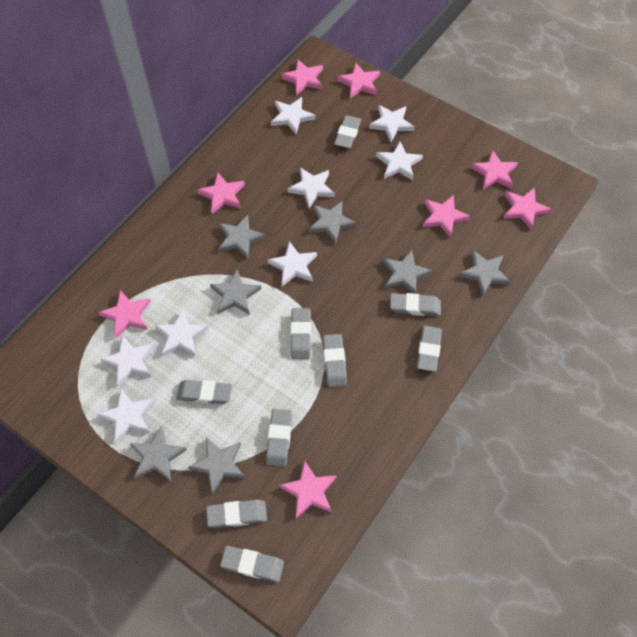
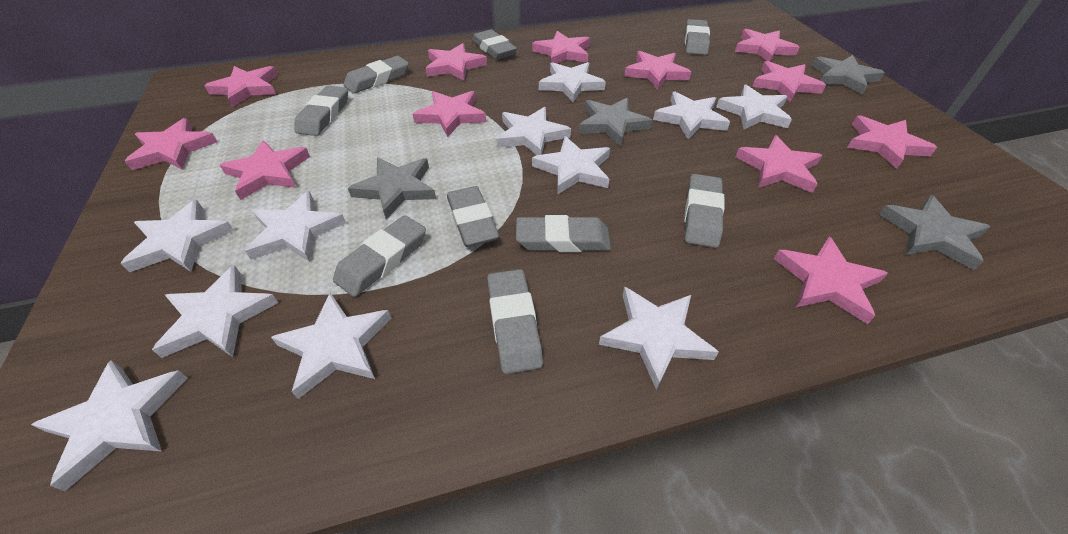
grey star: [130,426,187,481] [188,437,245,494] [210,270,262,315] [218,215,266,259] [308,201,357,244] [383,250,432,294] [459,251,511,296] = 7 -> [348,158,436,219] [579,98,653,146] [812,55,885,95] [879,195,990,270] = 4
pink star: [98,290,151,338] [197,173,245,214] [279,460,337,518] [281,59,323,95] [337,63,380,98] [423,195,470,238] [470,150,518,189] [503,188,551,230] = 8 -> [125,118,218,170] [205,66,277,107] [220,140,310,200] [413,91,486,137] [425,43,487,81] [532,31,590,63] [624,51,691,90] [735,29,799,62] [735,135,822,193] [752,61,826,102] [774,236,888,324] [847,115,937,169] = 12
white star: [97,389,153,443] [100,335,154,387] [155,309,208,357] [267,241,317,286] [271,97,315,134] [287,167,335,208] [369,105,415,142] [376,141,423,180] = 8 -> [31,360,188,491] [120,199,234,272] [152,265,278,358] [245,191,346,262] [271,293,392,399] [496,107,571,155] [532,136,610,195] [539,62,606,102] [599,287,719,390] [653,92,730,139] [716,85,792,130] = 11

